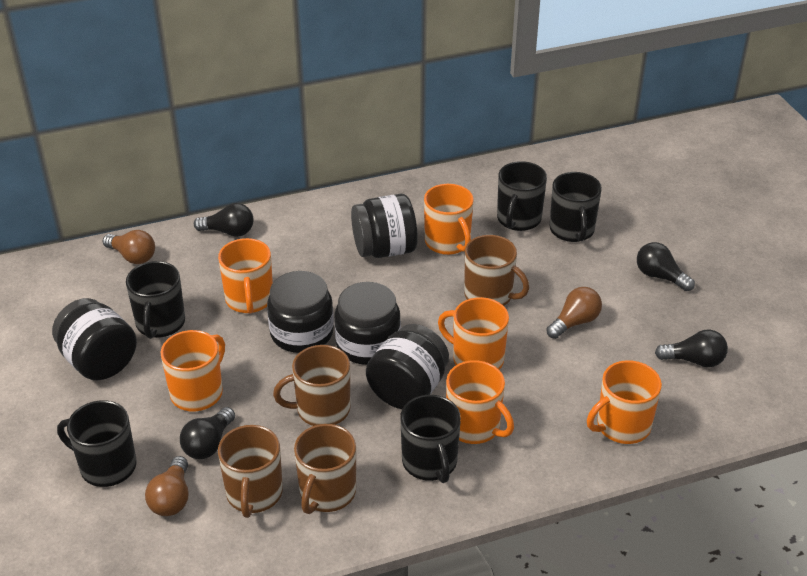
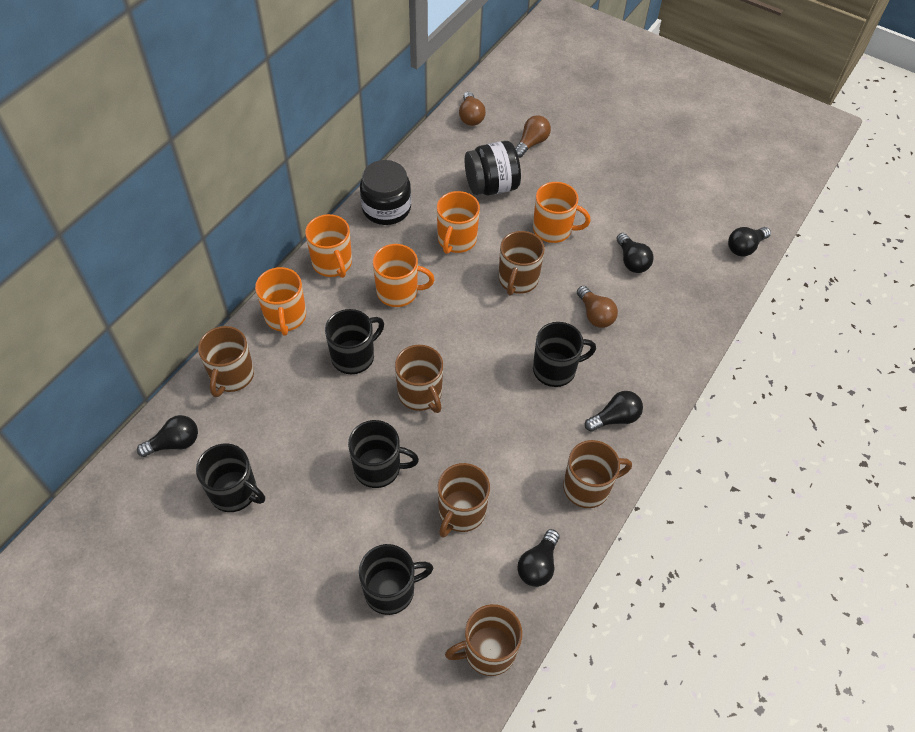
black jar: [52,298,137,380] [267,271,334,353] [335,282,401,365] [351,194,418,258] [366,324,449,409] = 5 -> [360,160,411,225] [465,141,521,195] = 2
black light bulb: [180,407,235,459] [194,203,253,237] [637,242,695,291] [655,330,728,367] = 4 -> [137,415,198,457] [517,529,559,587] [585,391,643,432] [616,233,654,273] [728,227,771,256] = 5
brown mug: [218,425,283,518] [273,345,350,426] [294,424,356,514] [464,235,529,306] = 4 -> [198,326,254,397] [395,345,443,413] [438,463,490,538] [445,604,522,676] [499,231,545,296] [563,440,632,508] = 6
orange mug: [161,330,225,411] [218,238,273,314] [424,184,474,255] [438,297,509,369] [446,360,514,444] [587,360,662,444] = 6 -> [255,267,306,336] [305,214,352,278] [373,244,435,307] [437,191,480,254] [533,182,591,243] = 5

